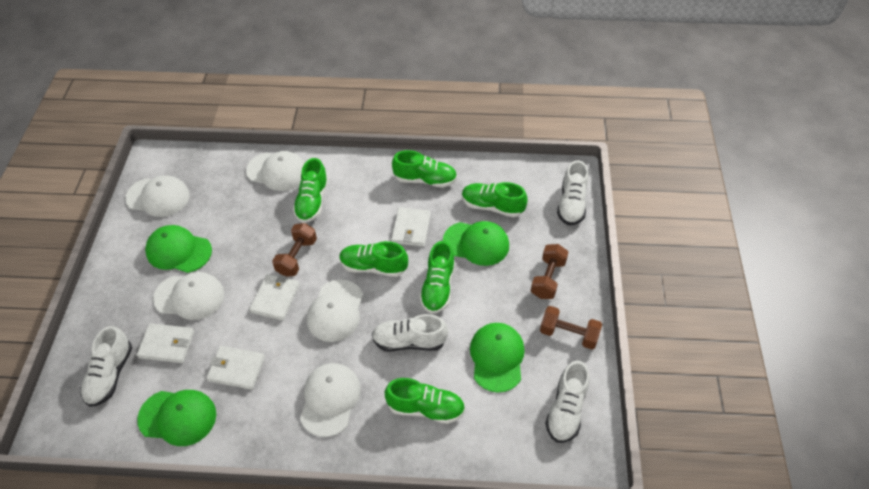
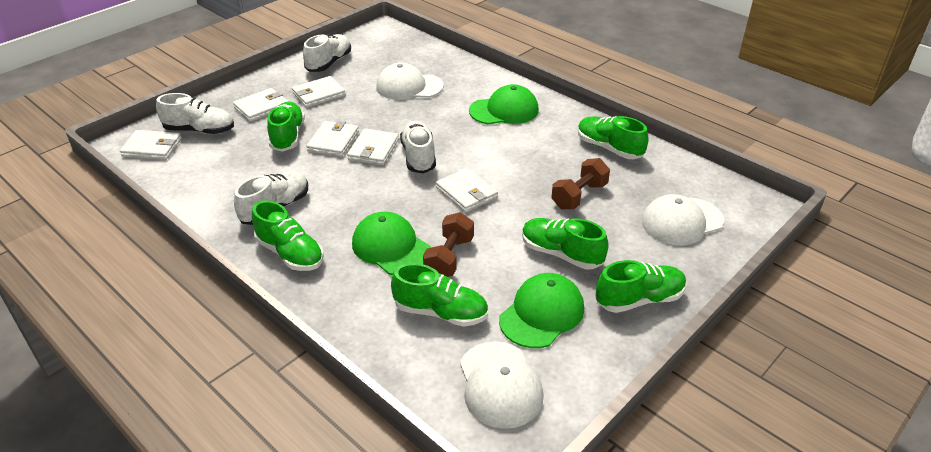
brown dumbbell: [272,223,317,276] [531,244,569,299] [540,306,602,349] = 3 -> [423,212,474,277] [551,158,610,209] = 2
green cap: [137,390,216,446] [145,225,212,273] [443,221,509,266] [470,323,525,393] = 4 -> [352,212,431,275] [469,84,539,124] [499,273,584,348] = 3
white cap: [125,175,190,217] [153,272,225,320] [246,151,305,191] [300,363,361,437] [307,280,363,342] = 5 -> [376,63,444,100] [460,341,544,429] [642,194,724,246] = 3
white wallet: [137,323,194,363] [207,346,265,390] [249,274,300,321] [391,207,431,247] = 4 -> [120,130,182,160] [233,88,288,122] [292,76,346,108] [306,121,359,157] [347,129,399,165] [436,168,498,212] = 6

